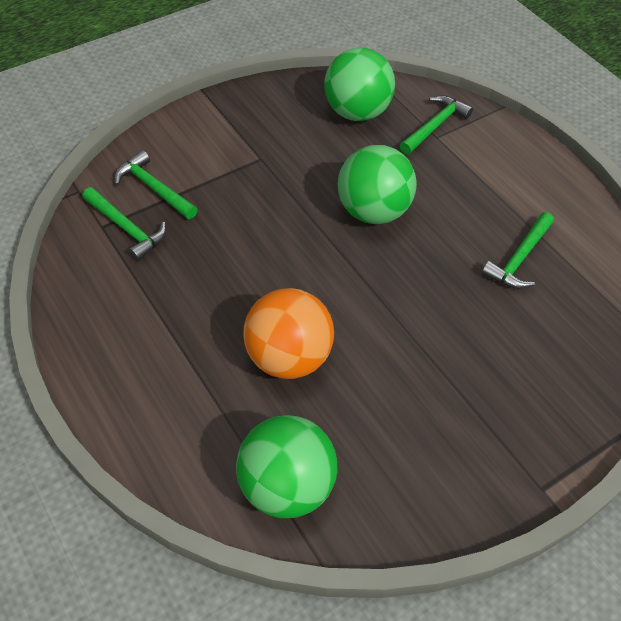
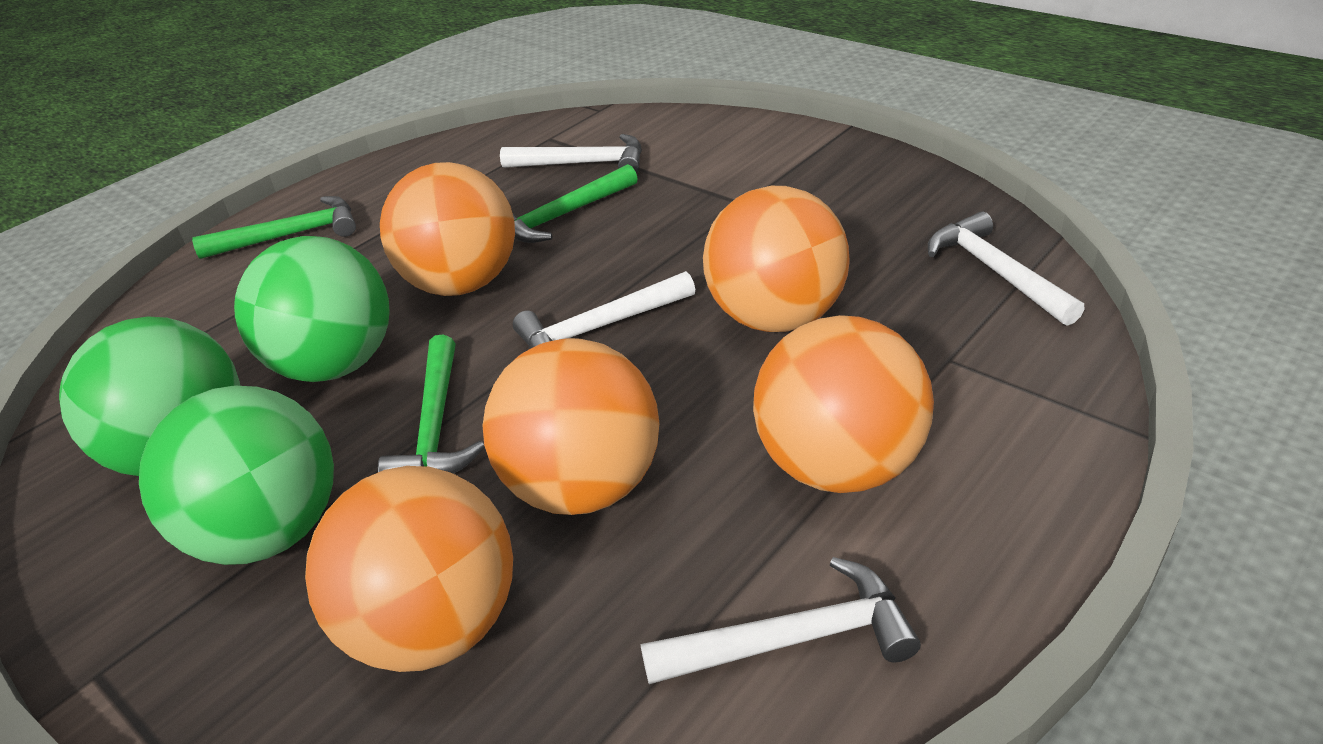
green hammer: [82,187,166,261] [114,150,198,219] [400,95,473,155] [482,212,554,289] = 4 -> [192,196,356,259] [378,334,485,474] [513,164,638,243] = 3
orange ball: [243,288,334,379] = 1 -> [305,466,513,672] [380,162,515,296] [483,338,659,515] [703,186,850,332] [753,315,934,493] = 5
white hammer: none = 0 -> [500,134,642,173] [513,271,695,349] [641,557,921,684] [928,211,1085,326] = 4

